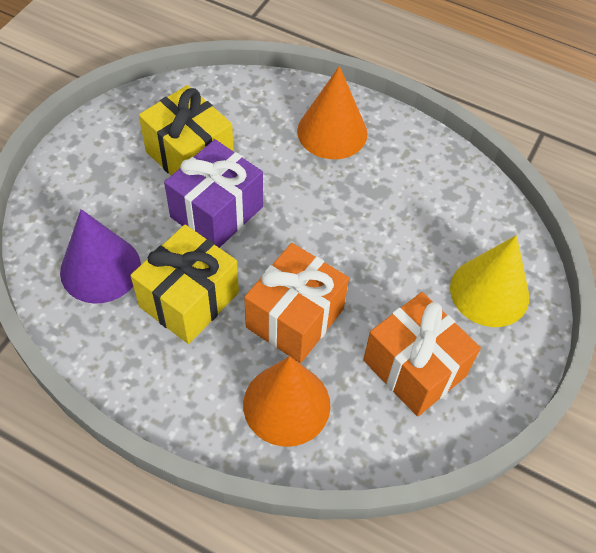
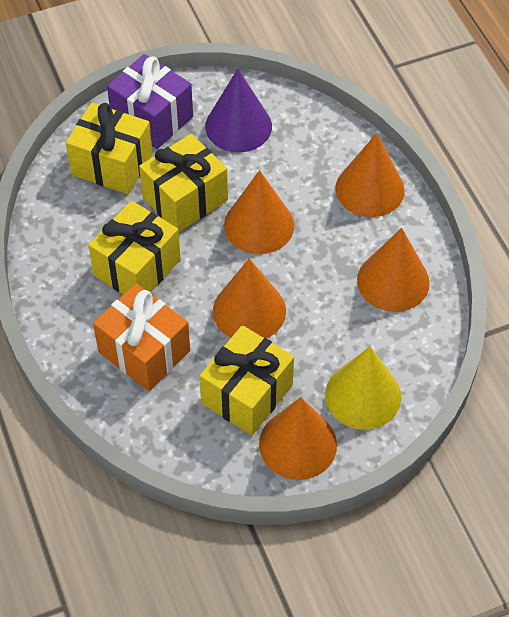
orange cone: [243,356,330,447] [297,66,368,159] = 2 -> [213,258,286,338] [224,170,294,254] [259,397,337,480] [336,133,405,217] [357,228,430,312] = 5
orange gift: [244,243,349,363] [363,292,481,417] = 2 -> [93,283,190,391] = 1
yellow gift: [130,225,239,344] [139,85,234,175] = 2 -> [66,103,153,194] [88,201,181,294] [139,134,228,232] [199,325,294,435] = 4

